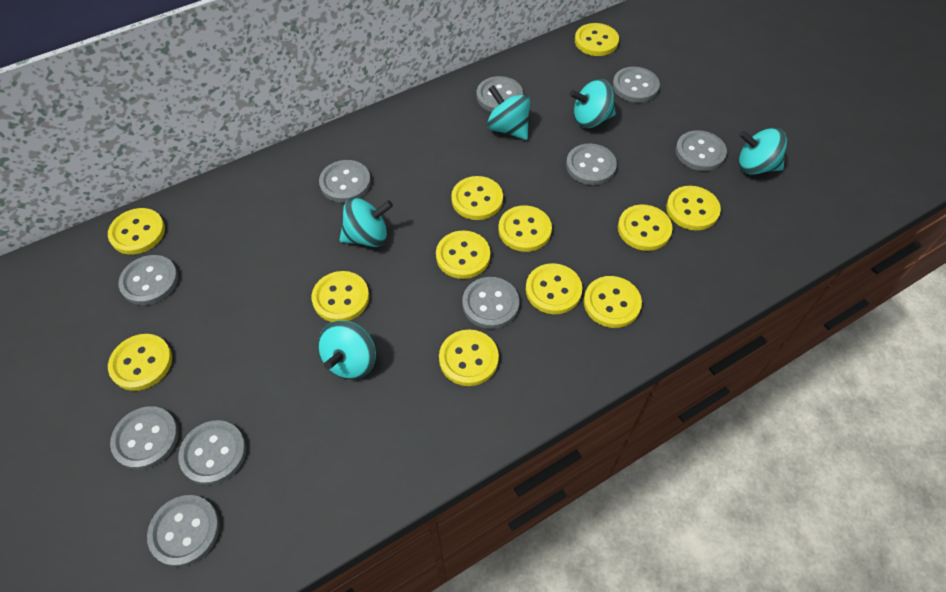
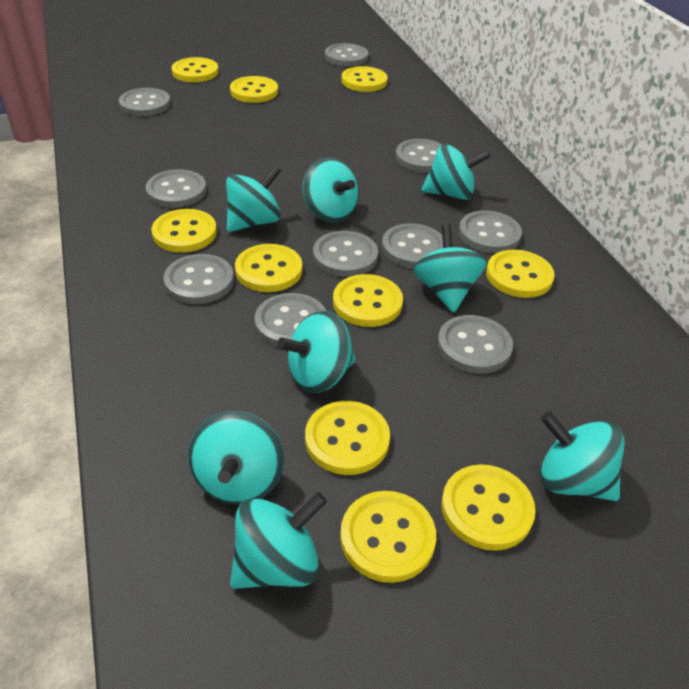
turquoise spinning top: [318,320,376,380] [340,198,393,247] [487,85,530,140] [569,79,616,128] [739,128,787,175] = 5 -> [188,411,284,504] [226,165,281,232] [230,492,327,589] [277,311,356,393] [303,158,359,222] [414,224,486,313] [421,144,490,200] [540,412,625,501] = 8
yellow button: [108,208,165,254] [108,334,172,391] [312,271,369,322] [436,230,490,279] [439,330,499,386] [451,176,503,220] [498,205,552,252] [526,263,582,314] [575,23,619,56] [584,276,642,328] [618,205,673,251] [666,186,721,230] = 12 -> [152,209,217,253] [171,57,219,82] [230,76,278,103] [235,244,302,292] [305,401,390,475] [333,274,403,327] [340,491,436,583] [342,66,388,92] [441,464,536,551] [486,249,555,298] = 10

